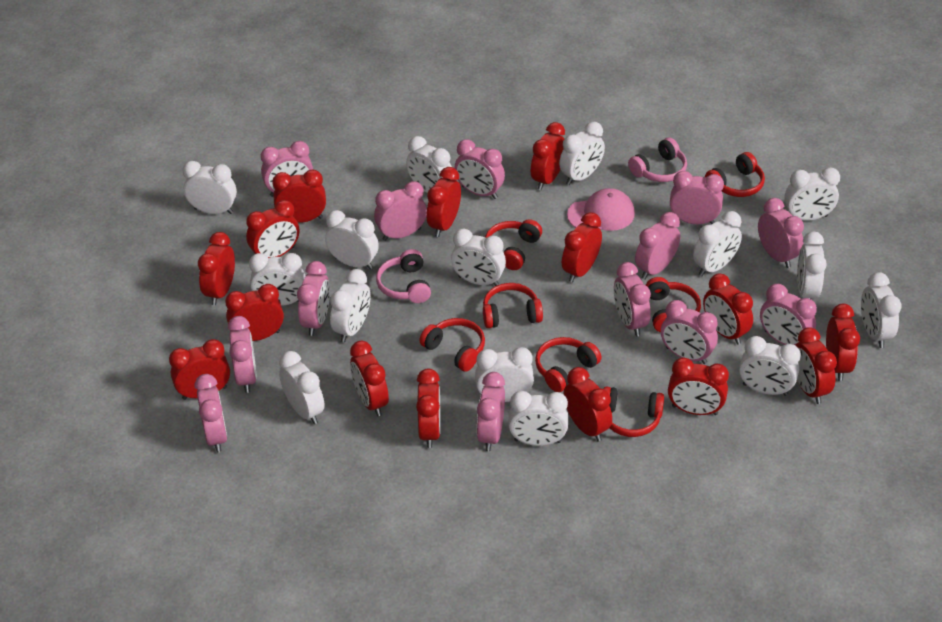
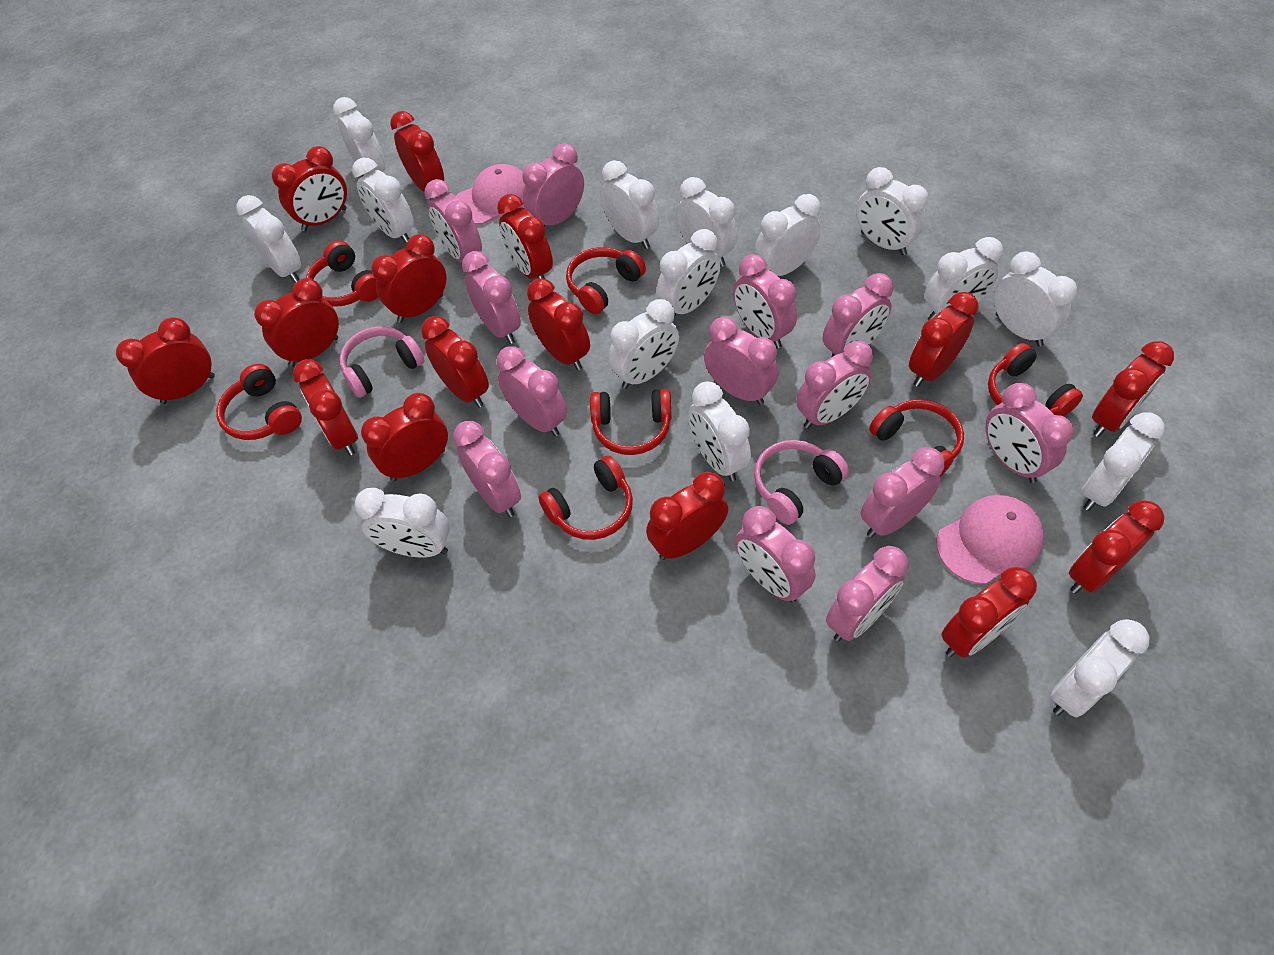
pink cap: [567,188,635,231] = 1 -> [456,164,525,225] [936,495,1044,584] = 2

